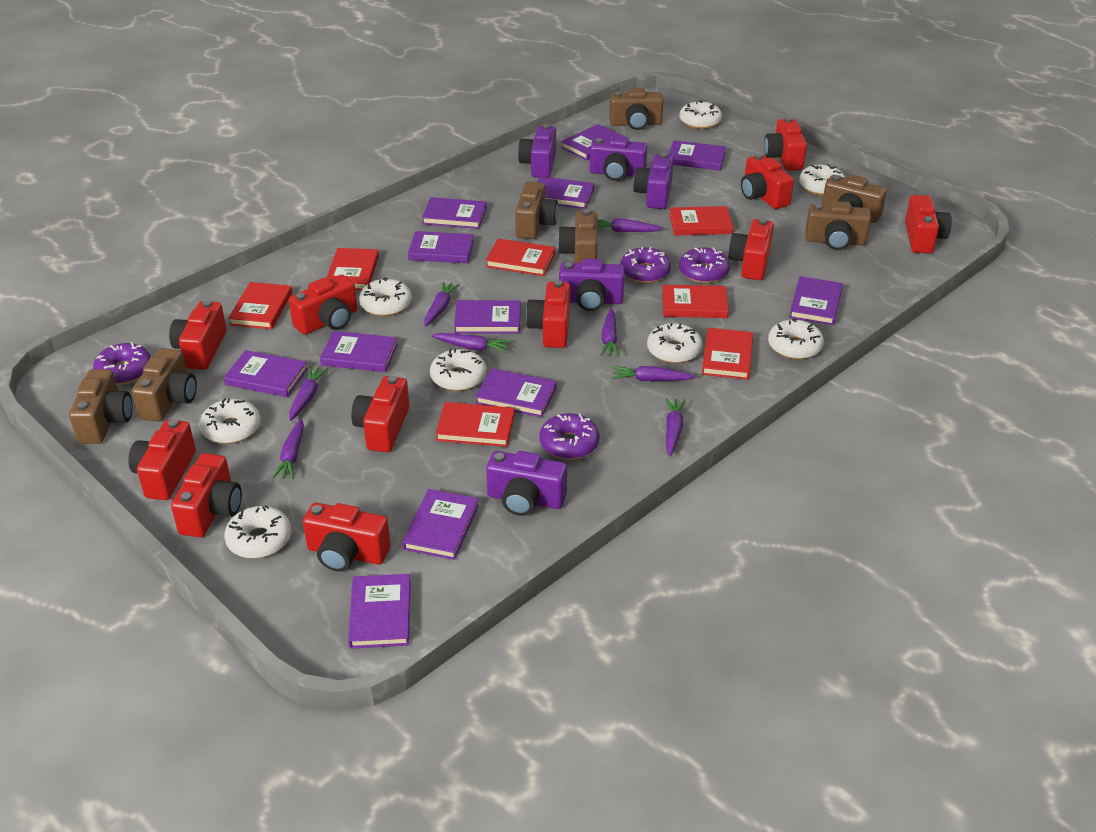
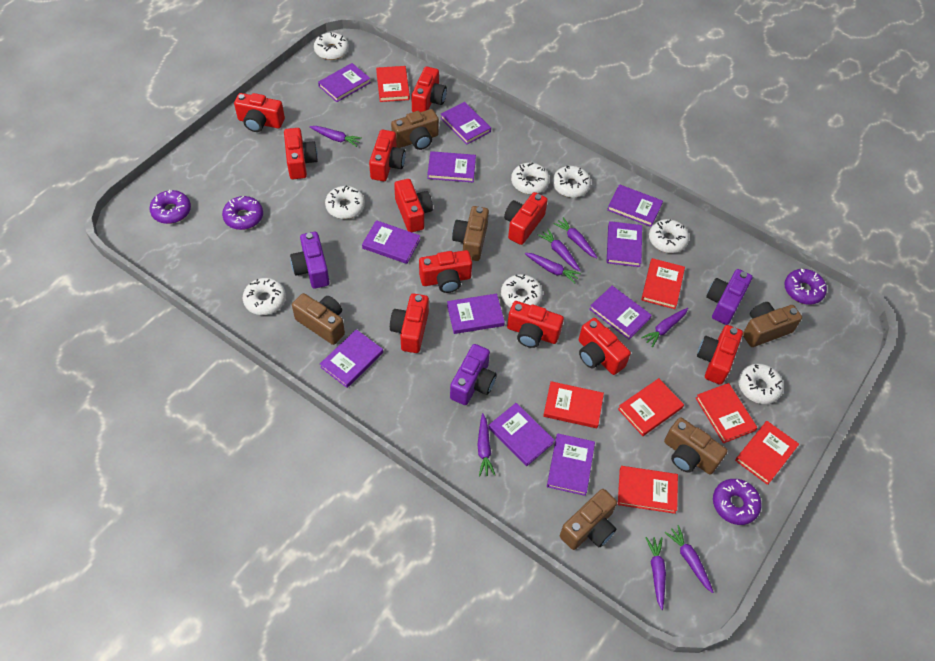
brown camera: [69,369,132,444] [132,348,197,422] [515,182,558,239] [558,209,598,263] [609,88,664,130] [805,201,871,250] [822,175,887,223] = 7 -> [292,293,345,345] [391,109,439,150] [452,206,489,261] [560,489,617,550] [664,417,728,475] [743,302,802,347] = 6
purple book: [224,350,308,397] [320,331,398,372] [348,574,411,649] [402,489,479,560] [408,231,474,263] [422,197,487,229] [454,300,521,334] [475,368,556,417] [538,176,594,209] [561,124,623,160] [668,140,726,171] [789,276,843,325] = 12 -> [318,63,371,102] [320,329,383,388] [362,220,421,264] [427,151,476,182] [441,102,491,145] [447,294,505,334] [488,403,555,466] [547,434,595,496] [590,286,652,339] [607,184,663,227] [607,221,642,267] = 11
purple camera: [486,451,567,516] [518,124,556,178] [559,259,625,311] [590,136,647,181] [633,153,674,209] = 5 -> [290,232,330,289] [450,344,497,405] [706,269,753,325] = 3

